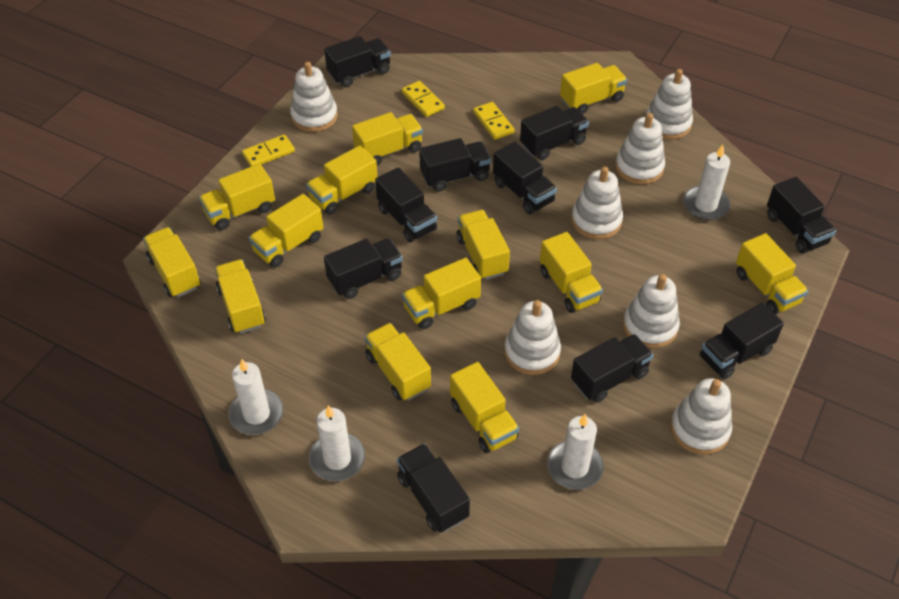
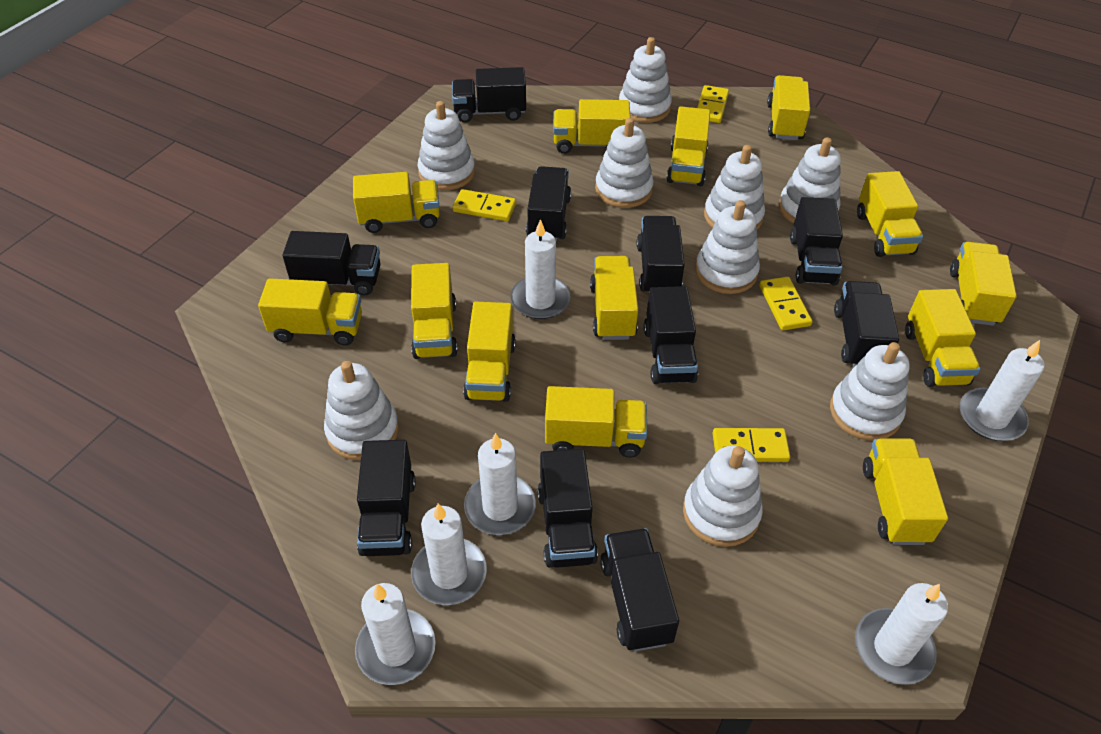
white candle: [229,359,283,435] [309,405,365,481] [547,414,604,490] [683,145,730,220] = 4 -> [355,583,436,685] [411,503,487,605] [464,433,536,535] [511,219,570,319] [855,583,948,685] [960,340,1044,441] = 6
white stacking toy: [290,62,338,132] [504,300,561,375] [571,167,623,239] [615,113,665,185] [623,274,680,348] [645,69,693,140] [671,378,732,455] = 7 -> [324,361,399,460] [418,101,475,190] [595,118,654,208] [619,37,672,123] [683,446,763,547] [695,200,760,294] [704,145,765,230] [779,137,841,224] [830,342,910,440] = 9
yellow domino: [242,134,295,167] [402,81,445,117] [473,102,515,140] = 3 -> [453,189,516,221] [697,85,729,123] [713,428,790,462] [759,277,812,330] = 4

